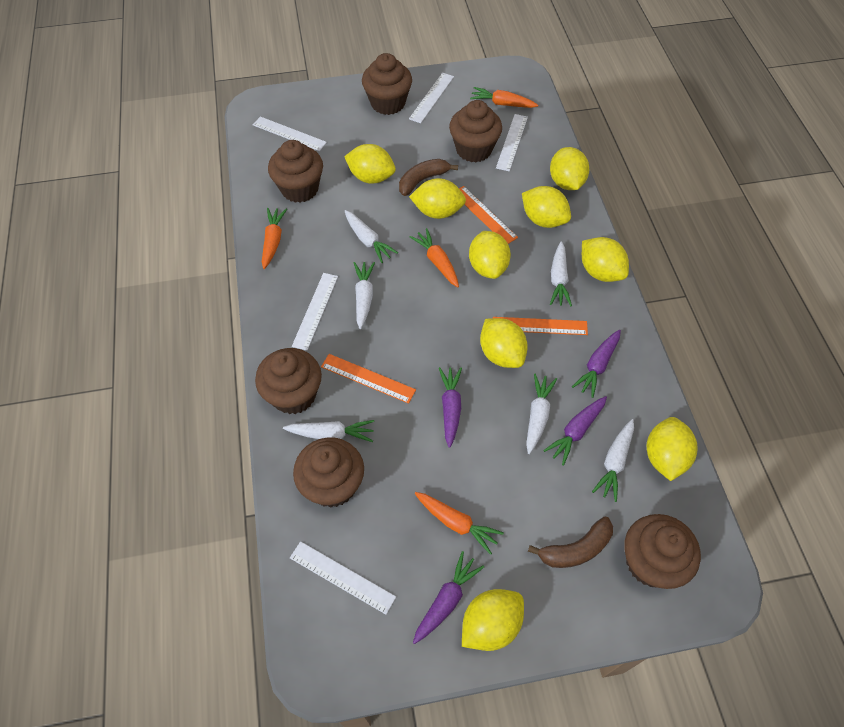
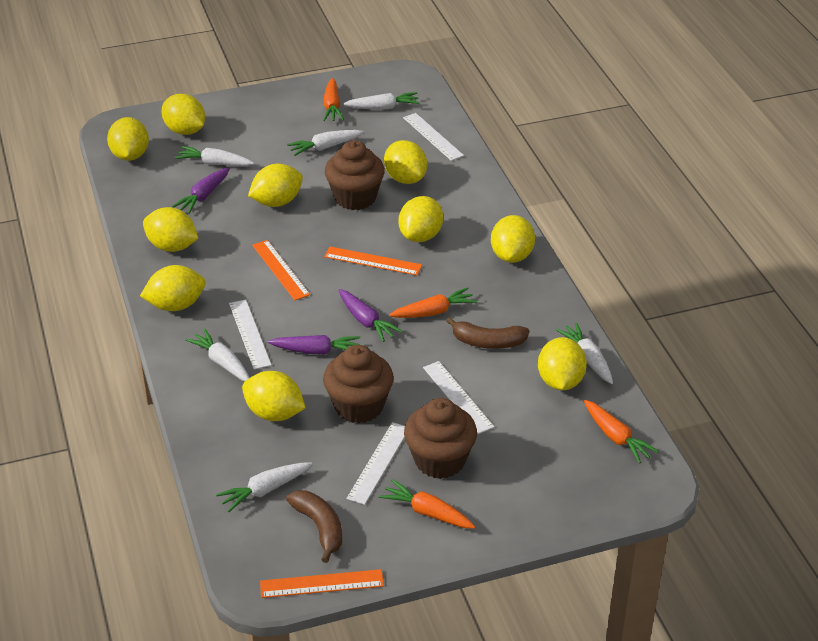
brown cupcake: [255,348,322,414] [268,140,323,203] [293,437,364,508] [362,53,412,115] [449,100,502,162] [624,514,701,589] = 6 -> [323,345,394,423] [325,140,385,210] [404,398,477,479] = 3
purple carrot: [413,551,484,644] [439,367,462,448] [543,396,607,466] [572,330,621,398] = 4 -> [172,167,230,214] [268,335,360,354] [338,289,402,342] = 3
white ruler: [253,116,327,151] [290,541,396,614] [292,273,338,350] [409,73,454,123] [496,114,528,171] = 5 -> [229,300,271,369] [346,422,405,505] [403,113,464,161] [423,361,494,434] = 4
yellow lemon: [344,144,396,184] [409,178,466,219] [462,589,524,651] [469,231,511,279] [480,318,528,368] [522,186,571,228] [550,147,589,190] [582,237,629,282] [647,417,698,481] = 9 -> [107,117,149,161] [140,265,206,311] [143,207,198,252] [161,94,205,135] [242,371,306,421] [248,164,303,207] [384,140,427,184] [399,196,443,242] [491,215,535,263] [538,337,587,390] = 10

